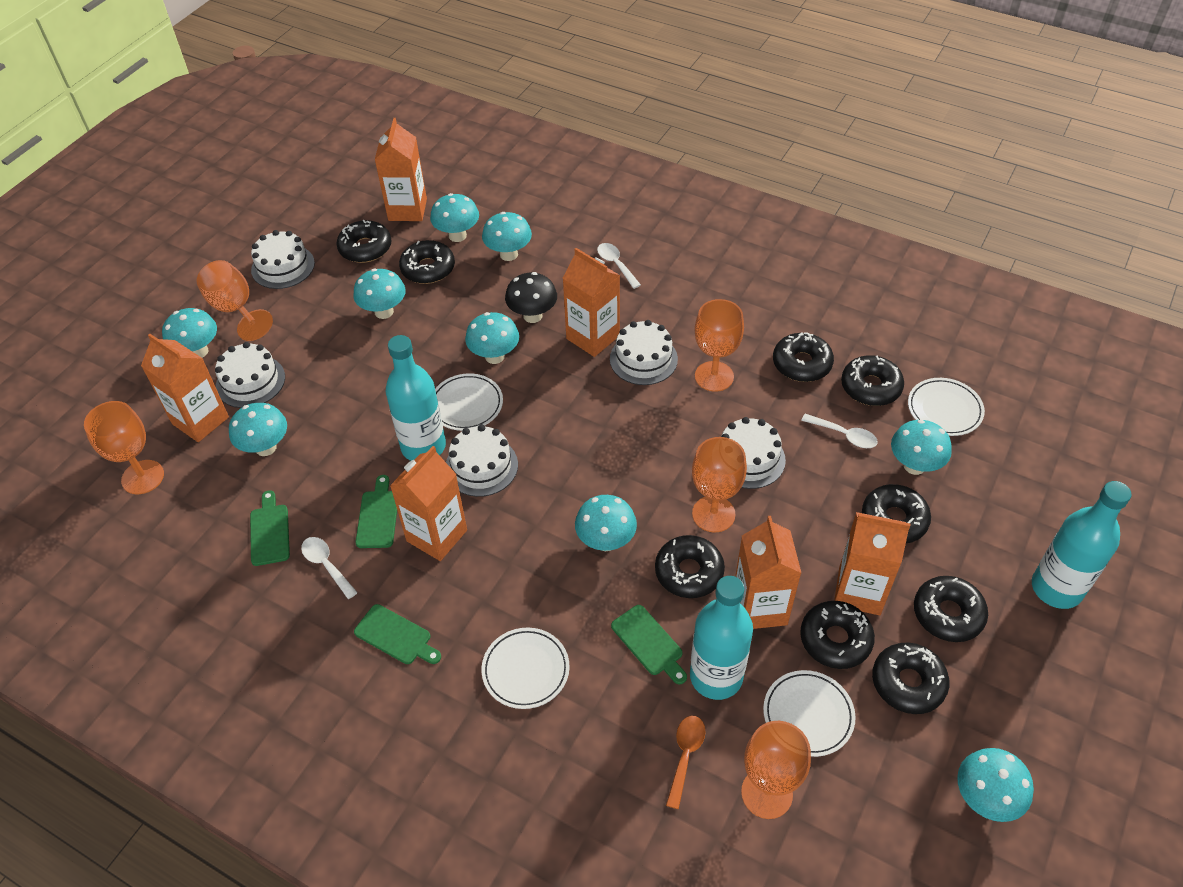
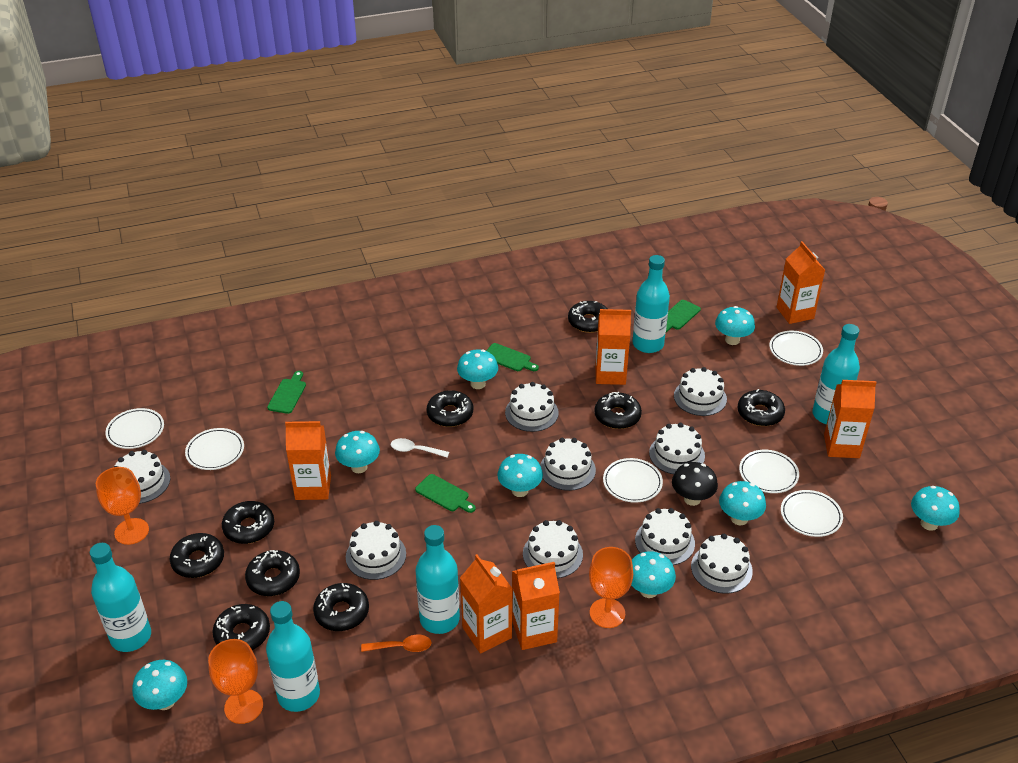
orange goblet: [84,401,164,494] [196,260,273,341] [692,437,747,532] [695,299,744,392] [741,721,811,819] = 5 -> [96,467,149,545] [208,639,263,724] [589,547,633,628] = 3
turquoise bottle: [386,335,446,461] [690,576,753,700] [1032,481,1132,609] = 3 -> [90,543,151,652] [266,601,320,712] [415,525,460,634] [632,255,670,353] [812,324,860,424] = 5
turquoise mushroom: [162,308,217,358] [229,403,287,456] [353,269,406,319] [430,193,479,242] [465,312,519,364] [482,212,532,261] [575,495,637,551] [891,419,952,475] [957,748,1034,822] = 9 -> [132,660,187,710] [335,431,380,473] [457,349,498,389] [497,454,543,497] [631,551,676,598] [715,306,755,345] [719,481,766,526] [911,486,960,531] = 8
white cake: [215,342,285,408] [251,230,315,289] [446,425,518,497] [610,320,678,385] [721,417,786,489] = 5 -> [114,450,170,504] [346,521,406,580] [505,382,559,432] [523,520,583,578] [540,438,596,491] [635,508,695,565] [649,423,705,474] [674,367,727,416] [691,534,753,594] = 9
white plate: [435,373,503,431] [482,628,570,709] [763,670,856,757] [908,378,985,436] = 4 -> [105,408,164,449] [185,428,244,470] [603,458,663,503] [739,450,799,493] [769,331,823,366] [781,490,843,537] = 6
white spoon: [301,537,358,599] [597,243,641,289] [801,414,878,448] = 3 -> [391,438,449,458] = 1

